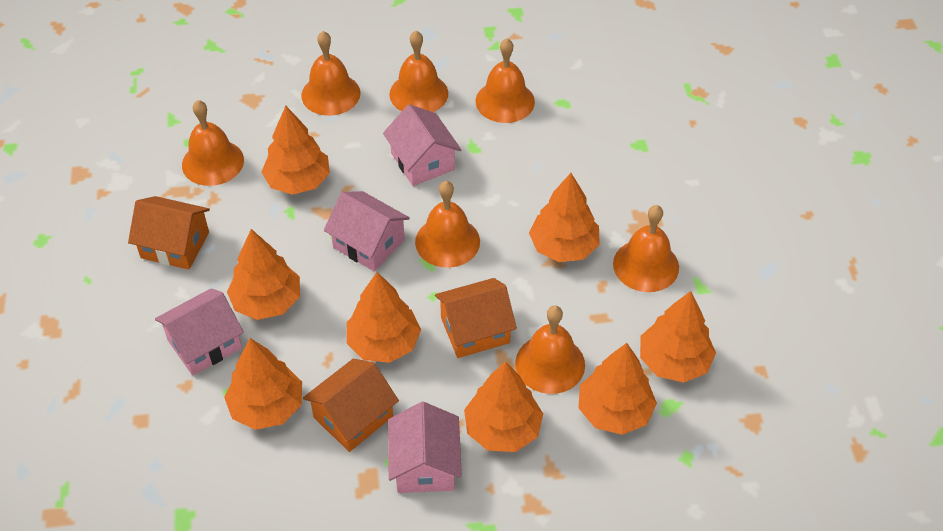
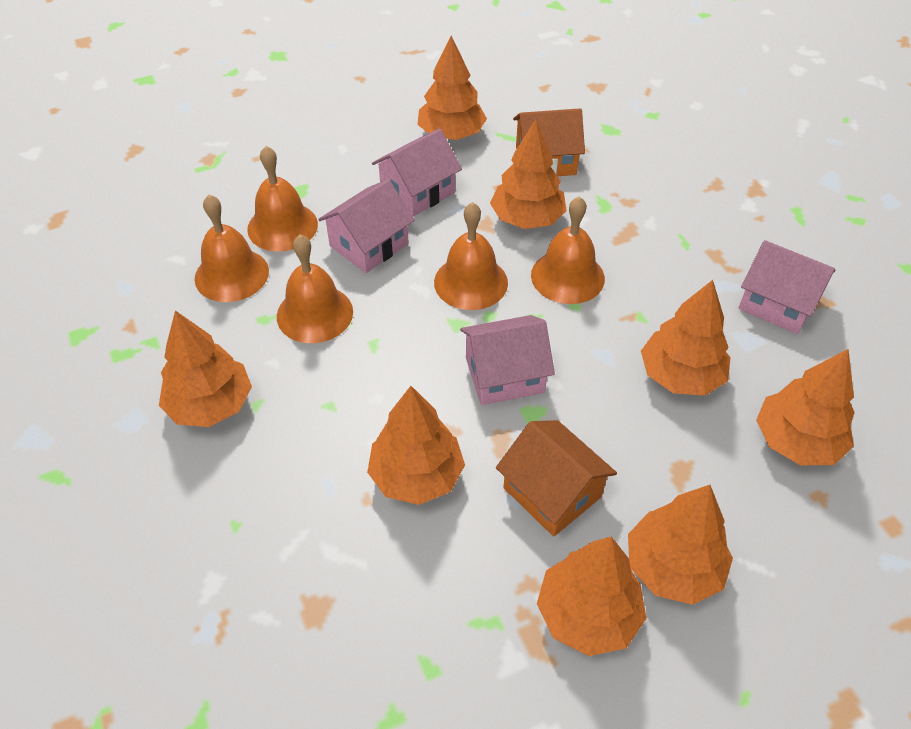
orange bell: [182,100,244,186] [301,31,361,116] [389,31,448,112] [415,181,480,268] [476,38,535,123] [515,306,585,394] [613,205,679,292] = 7 -> [195,195,269,302] [247,146,318,252] [277,235,353,343] [434,202,508,310] [531,196,605,304] = 5
orange house: [128,196,210,270] [303,359,399,452] [435,278,517,358] = 3 -> [496,420,617,537] [513,108,585,176] = 2

